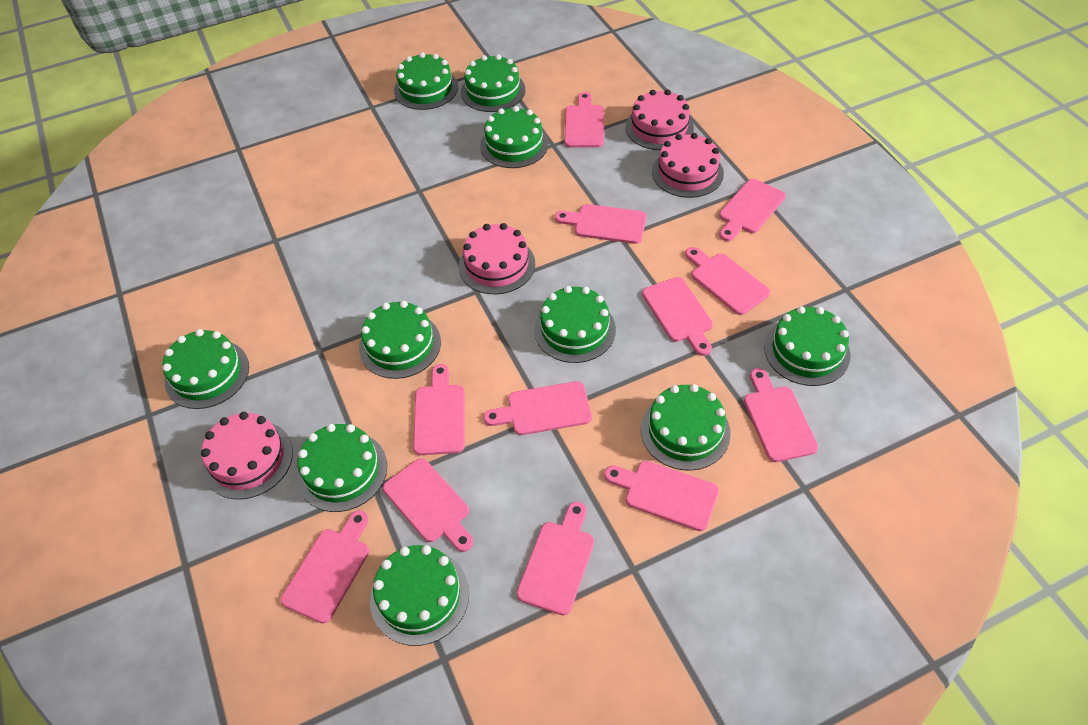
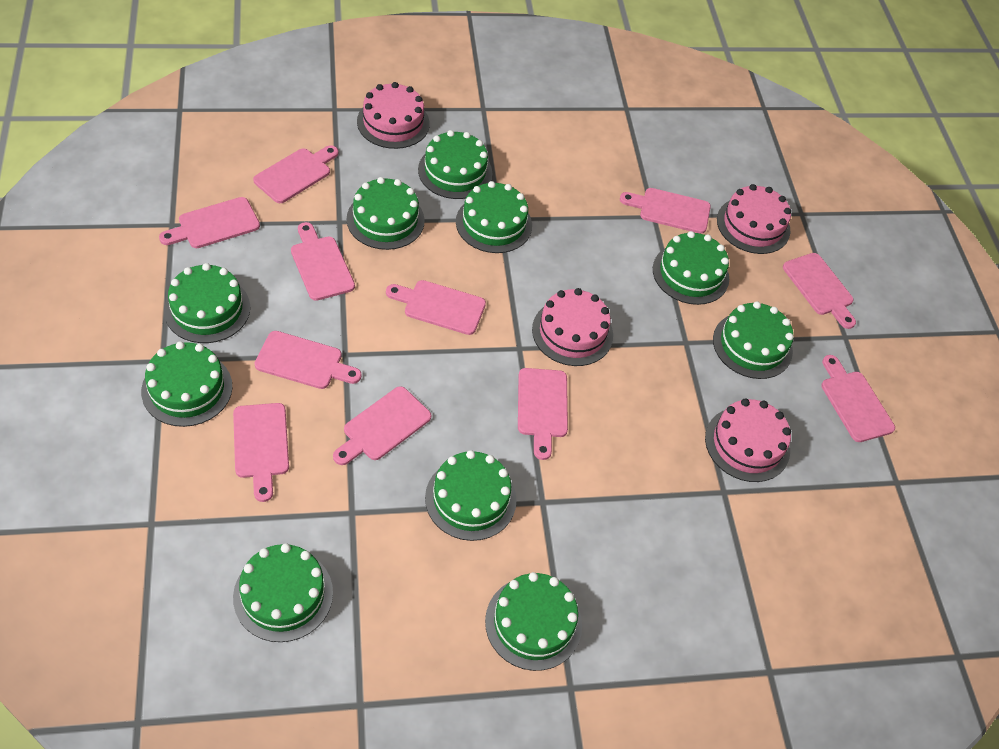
pink cutting board: [281,510,369,623] [383,458,473,552] [413,364,465,455] [484,381,592,435] [517,502,594,615] [555,204,647,244] [565,92,604,148] [604,461,719,531] [642,277,713,356] [685,247,770,315] [719,179,786,241] [744,368,818,462] = 12 -> [159,197,260,248] [233,403,289,502] [253,145,339,203] [254,331,361,389] [291,222,355,301] [333,386,431,465] [386,280,486,335] [518,368,568,460] [620,188,711,234] [783,253,856,329] [821,355,895,442] = 11

